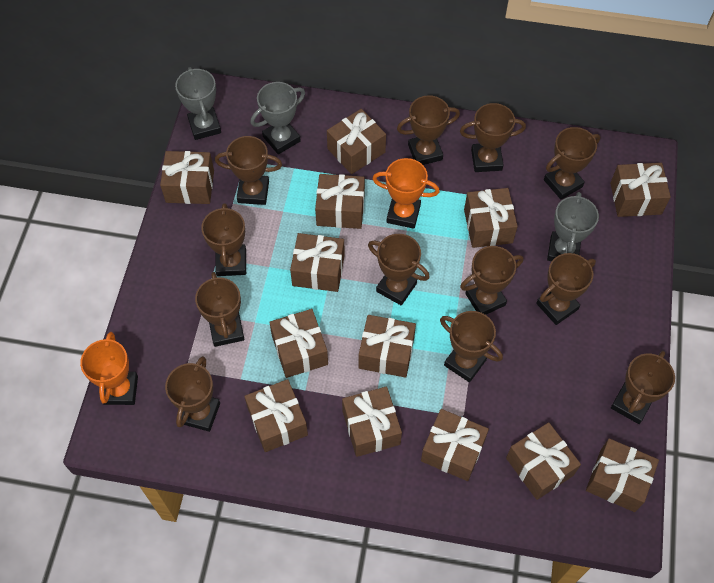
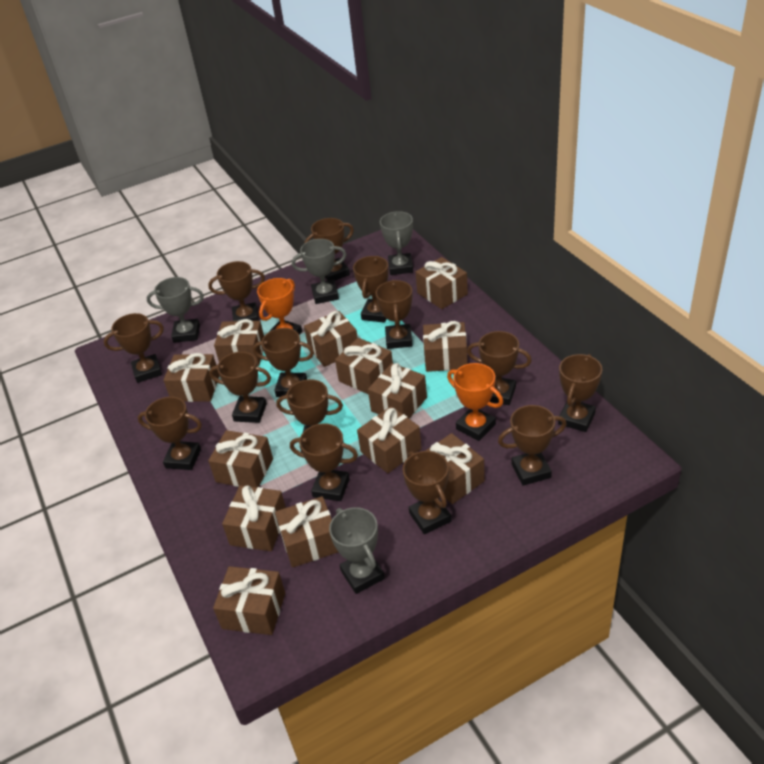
brown trophy: [165,356,220,432] [195,272,244,347] [201,203,246,276] [215,136,282,205] [368,234,430,306] [397,95,460,165] [440,311,503,382] [460,103,526,172] [460,246,523,315] [536,253,596,325] [544,127,600,199] [611,351,675,424] = 12 -> [104,313,164,383] [138,397,202,470] [208,261,265,321] [209,352,271,423] [253,328,314,397] [276,379,343,452] [290,423,358,501] [304,218,354,281] [353,256,389,323] [375,280,413,349] [403,451,452,534] [467,331,532,405] [498,405,567,485] [558,354,602,432] = 14
grey trophy: [175,67,221,140] [250,82,305,154] [547,192,599,261] = 3 -> [147,277,204,343] [292,239,347,304] [329,507,385,594] [380,211,413,275] = 4

